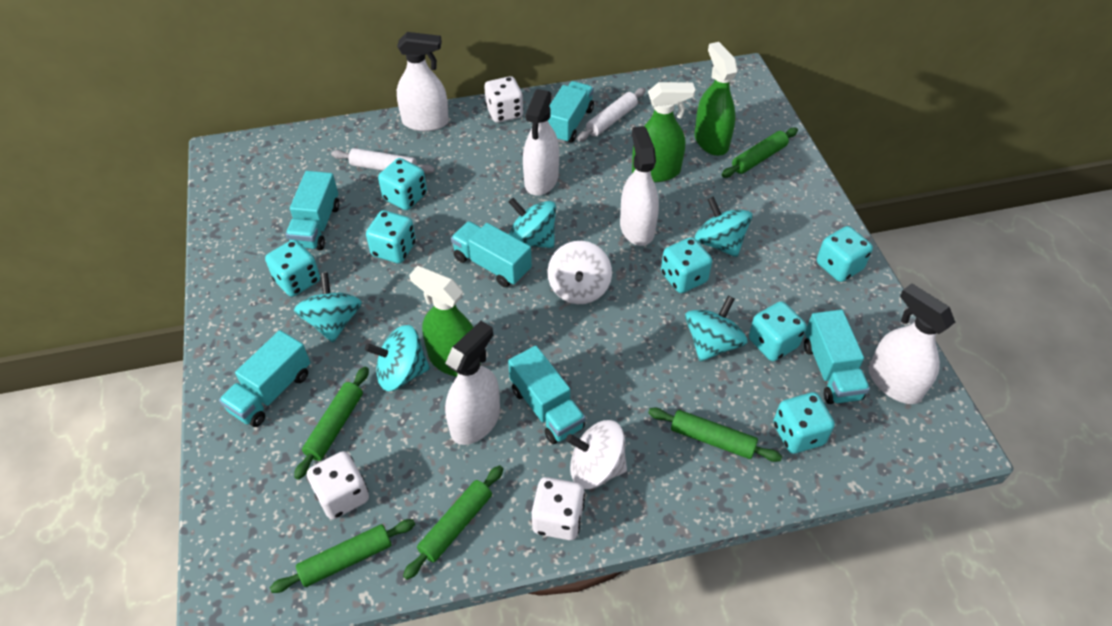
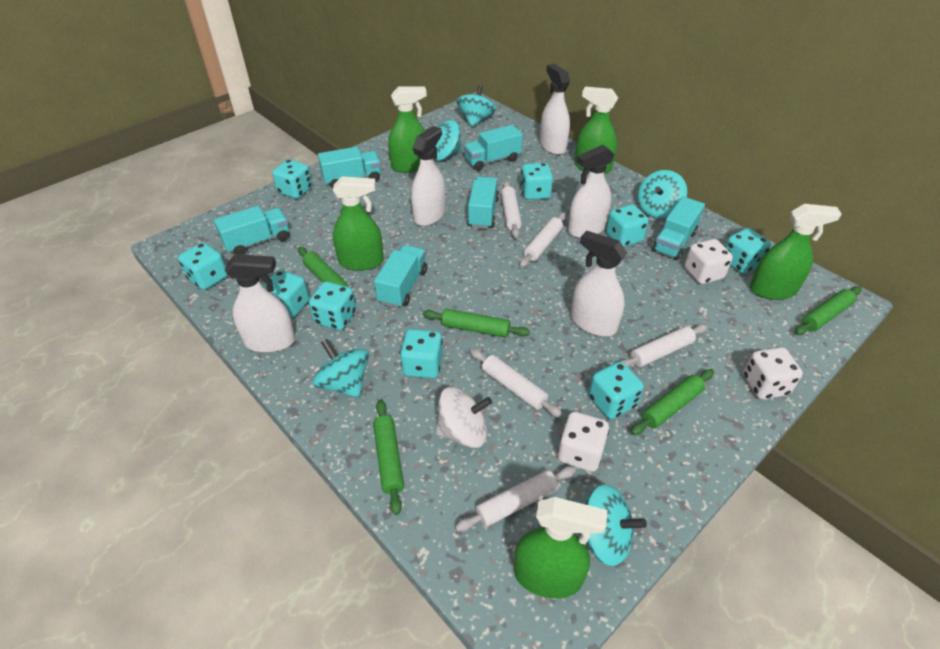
green spray bottle: [409,266,481,377] [632,82,695,182] [694,42,738,156] = 3 -> [333,176,384,271] [388,86,427,173] [514,497,607,599] [575,86,618,174] [750,204,842,300] = 5
turquoise dice: [265,240,320,297] [366,210,416,263] [378,158,427,210] [661,237,712,293] [749,301,807,361] [773,392,835,454] [817,226,873,282] = 7 -> [178,242,228,290] [262,270,309,319] [272,159,312,199] [309,281,356,330] [400,329,443,378] [520,163,553,200] [589,362,644,419] [606,204,649,247] [725,228,771,274] = 9
white rolling pin: [331,148,435,174] [577,88,646,142] = 2 -> [455,466,576,532] [470,348,563,418] [501,181,522,238] [520,212,566,268] [620,324,708,367] = 5
white spinning top: [548,241,612,304] [566,420,627,489] = 2 -> [436,387,492,448] = 1

